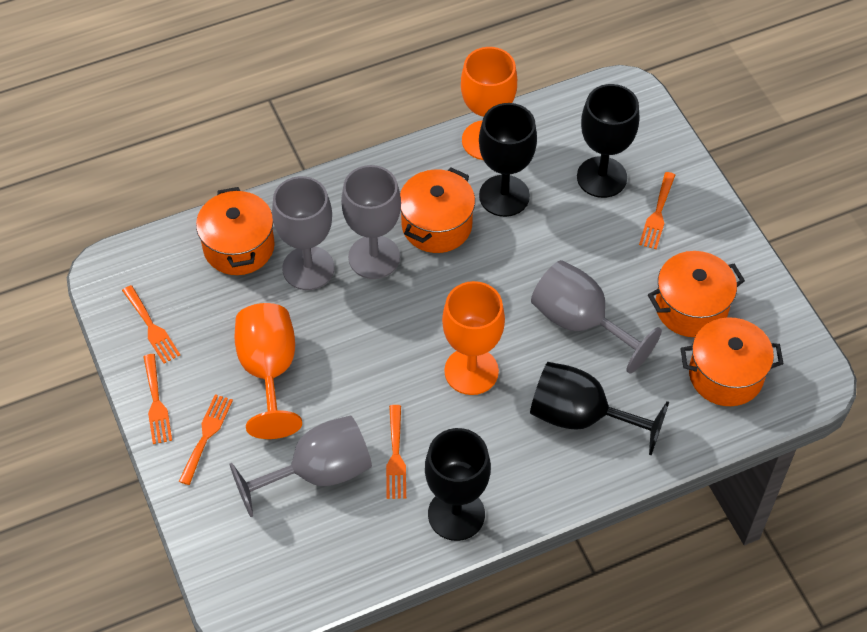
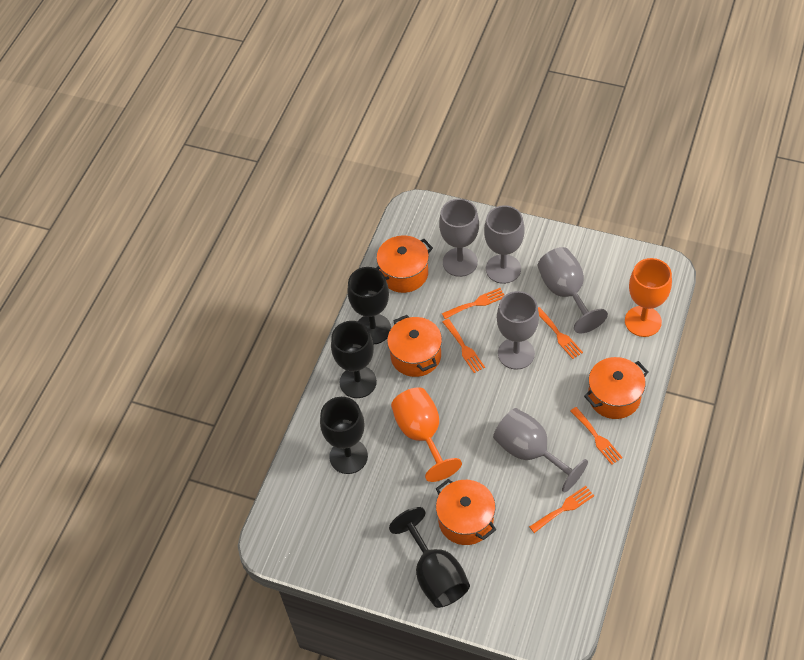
grey goblet: [229,415,372,517] [272,176,335,290] [341,165,401,279] [531,260,662,374] = 4 -> [439,199,479,277] [484,206,524,284] [493,408,588,493] [497,291,539,370] [538,247,608,333] = 5
orange goblet: [235,303,302,439] [442,281,505,395] [461,47,517,160] = 3 -> [391,387,462,482] [625,258,672,337] = 2

